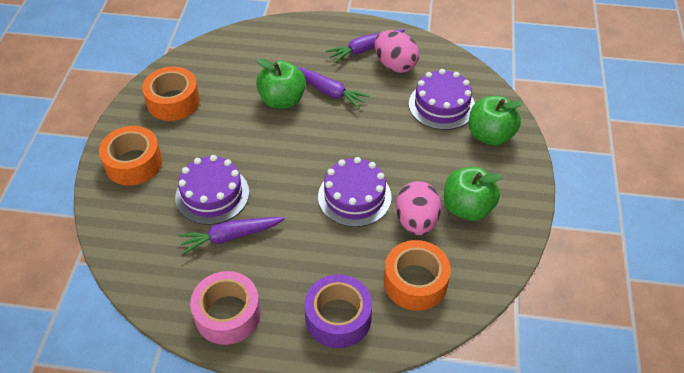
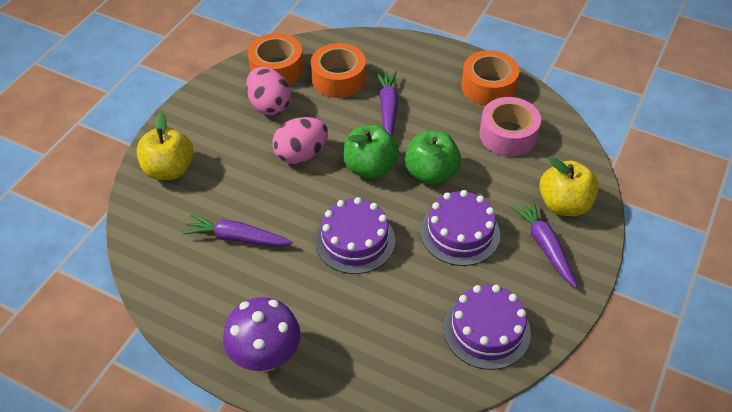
green apple: [256,59,306,109] [444,167,502,221] [469,96,524,146] = 3 -> [343,125,399,179] [405,131,461,185] = 2
purple mushroom: none = 0 -> [223,297,301,372] = 1
purple tape: [304,274,372,348] = 1 -> none = 0
yellow apple: none = 0 -> [137,113,194,180] [539,157,599,216] = 2

